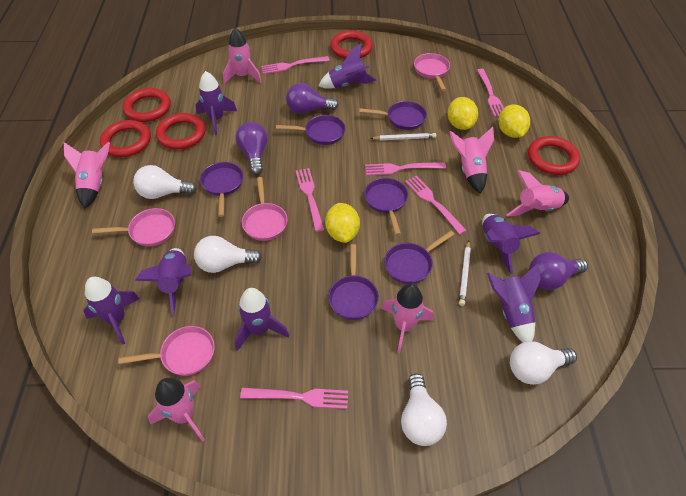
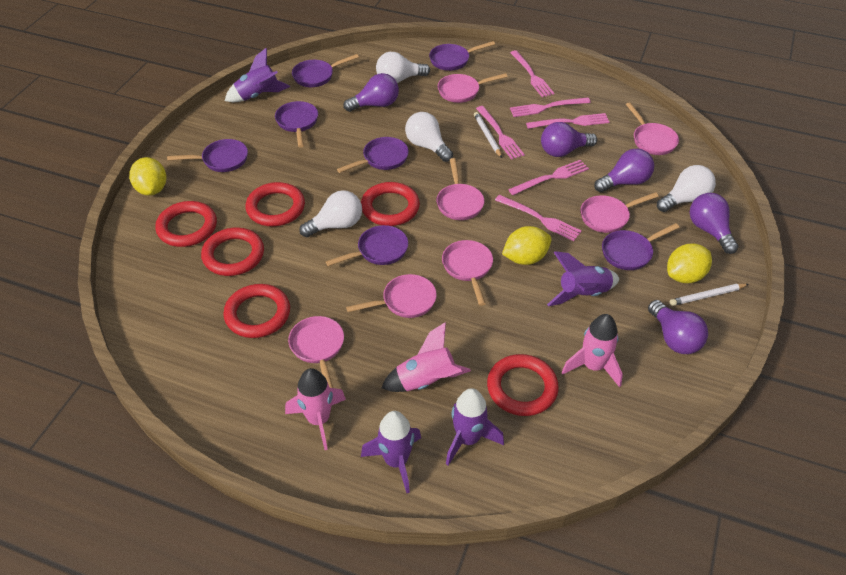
pink pan: [92,208,175,247] [118,326,215,376] [242,177,288,241] [414,53,450,91] = 4 -> [288,316,344,388] [346,274,437,318] [436,158,484,220] [438,73,507,103] [442,240,493,306] [581,192,659,233] [626,102,679,155] = 7
pink rocket: [64,142,110,209] [148,378,205,442] [223,28,262,84] [381,284,434,354] [449,127,494,194] [507,170,569,217] = 6 -> [285,368,346,450] [381,322,471,392] [561,314,623,388] = 3
purple light bulb: [236,122,268,175] [286,83,339,114] [529,252,588,290] = 3 -> [343,73,399,112] [541,122,597,157] [594,148,654,192] [648,300,708,354] [689,193,738,254] = 5
purple pan: [200,162,243,217] [276,115,345,145] [328,244,379,320] [359,101,427,130] [364,178,408,235] [384,230,454,284] = 6 -> [167,139,248,172] [275,101,318,148] [292,54,359,87] [326,225,408,266] [337,137,409,173] [429,41,495,71] [602,223,679,270] = 7
purple rocket: [84,277,140,344] [135,248,192,315] [196,71,237,135] [235,288,289,351] [319,43,376,89] [482,214,540,274] [487,263,541,343] = 7 -> [225,48,290,102] [361,411,421,493] [446,388,504,465] [547,251,619,306] = 4
red ring: [100,120,151,157] [123,88,171,122] [156,113,206,149] [330,31,373,59] [528,136,580,175] = 5 -> [155,201,217,247] [201,228,264,276] [223,284,290,338] [246,182,305,226] [361,182,420,226] [487,354,559,416] = 6

